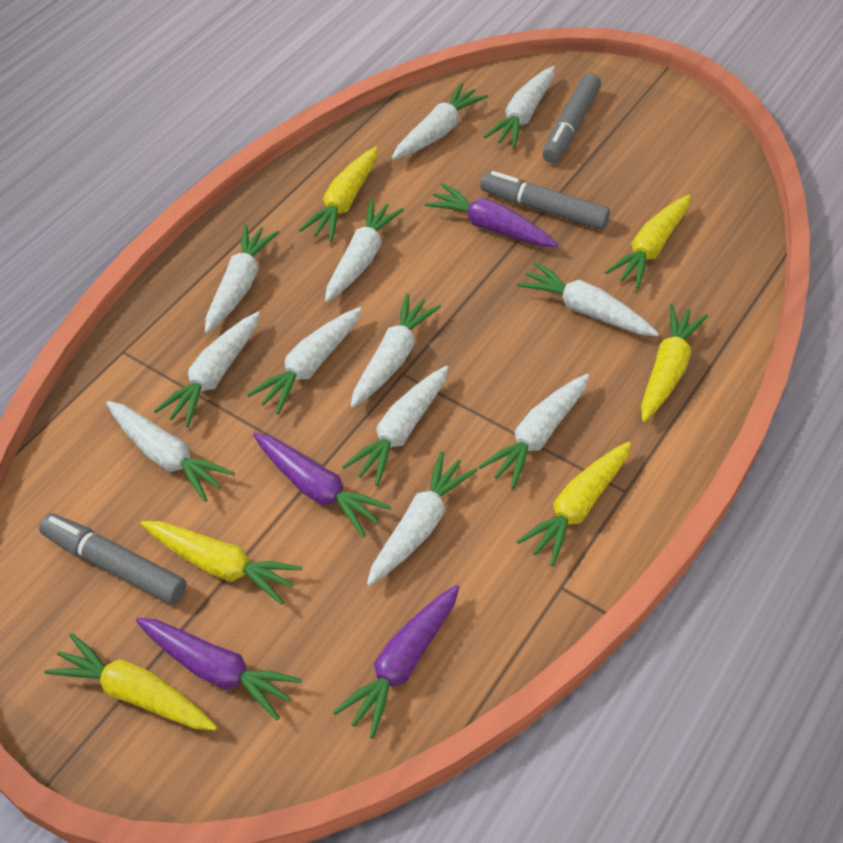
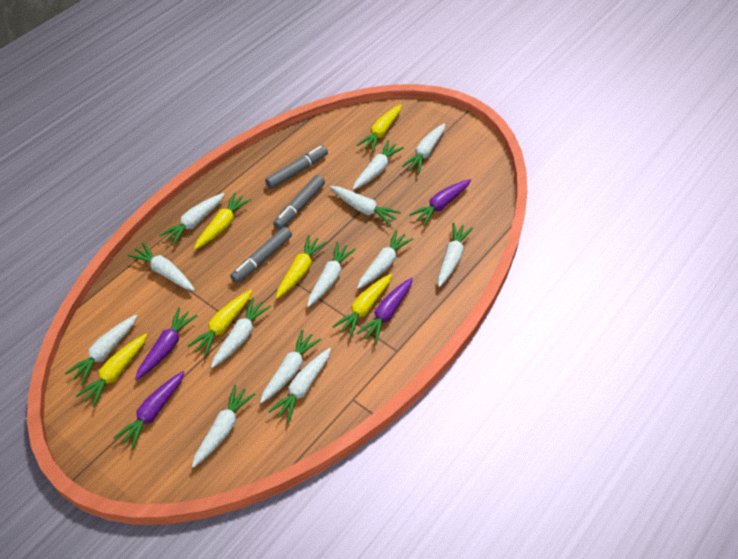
white carrot: [106,401,235,502] [154,312,260,427] [205,224,279,333] [247,307,362,415] [325,199,404,302] [342,366,449,486] [351,293,441,408] [367,451,478,586] [392,83,488,160] [479,374,590,489] [484,66,555,148] [517,261,659,336] = 12 -> [65,315,137,385] [128,242,195,291] [159,193,225,246] [192,385,255,468] [211,297,271,368] [260,330,322,403] [268,348,331,423] [307,242,356,307] [330,186,401,226] [353,140,404,190] [357,230,413,289] [402,123,445,173] [438,222,473,287] = 13

